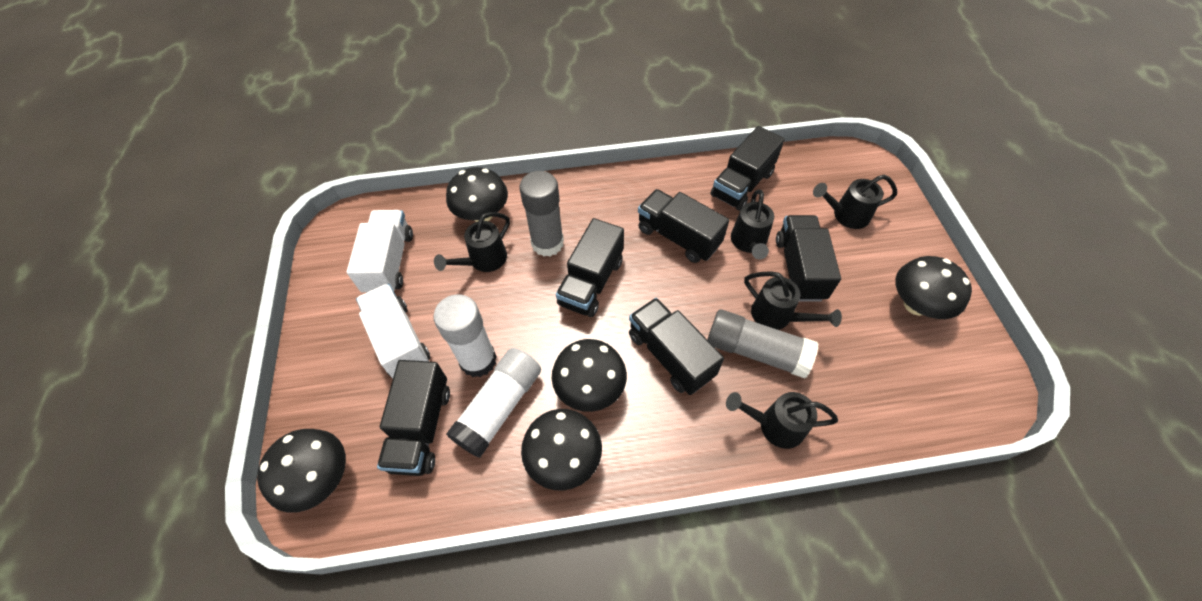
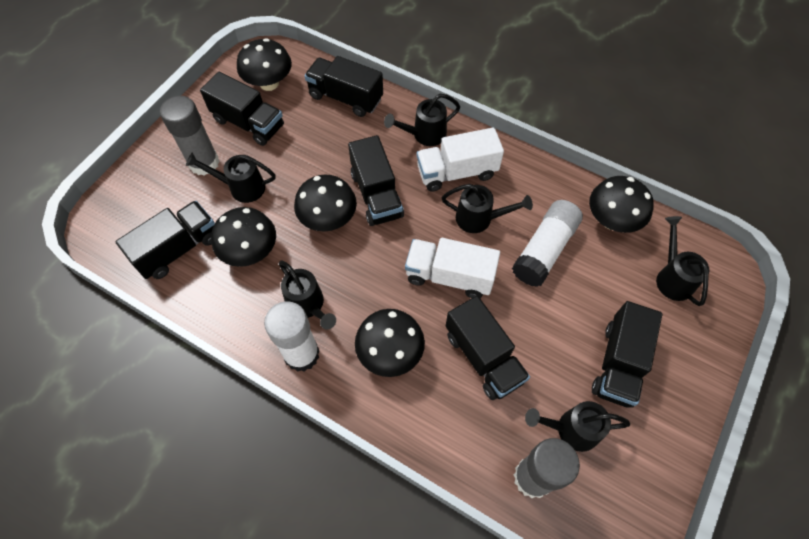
black watering can: [434,212,510,272] [726,392,838,449] [731,190,774,259] [744,271,842,330] [813,175,897,229] = 5 -> [186,153,276,203] [279,261,336,330] [384,94,460,146] [442,184,533,233] [525,401,630,452] [656,216,709,306] = 6

